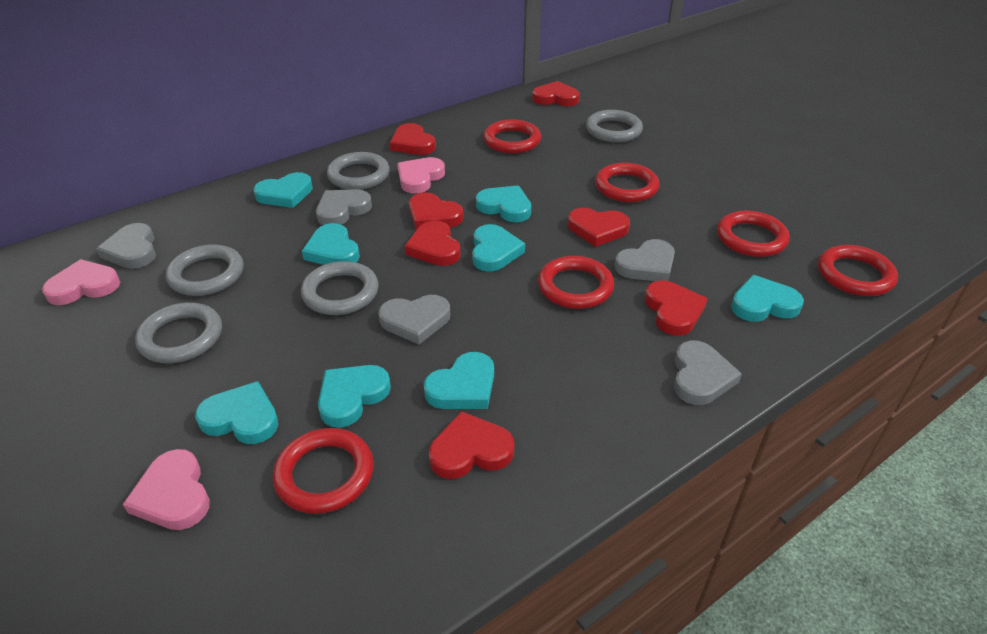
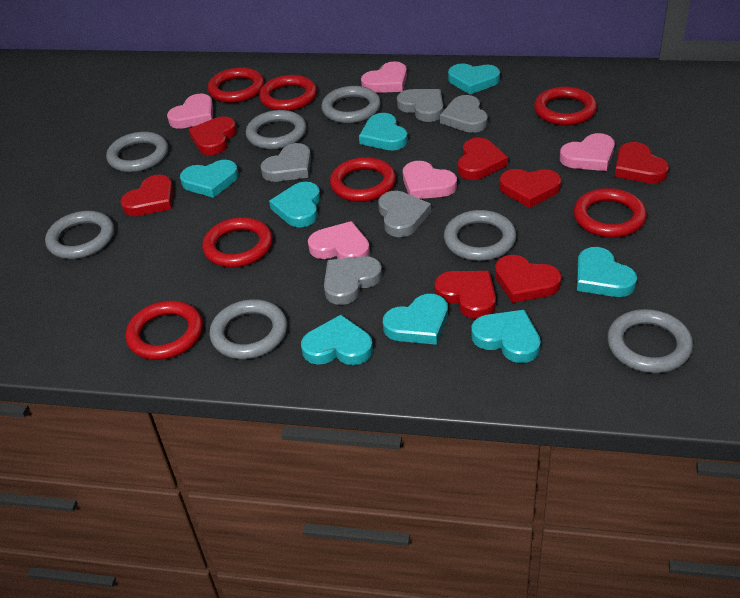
grey ring: [135,302,222,363] [166,244,243,296] [301,261,378,315] [327,152,390,190] [586,110,643,142] = 5 -> [45,211,114,259] [106,132,168,172] [210,299,287,359] [246,110,307,150] [321,86,381,123] [444,210,516,261] [607,309,693,373] = 7
pink heart: [42,259,120,305] [123,449,210,530] [397,157,445,193] = 3 -> [167,94,213,129] [308,221,370,259] [361,61,407,93] [403,161,457,199] [560,133,615,171] = 5
red ring: [273,428,374,514] [483,120,541,153] [538,256,614,309] [595,163,660,202] [717,211,790,257] [818,245,898,296] = 6 -> [125,301,203,360] [202,217,273,268] [208,67,264,103] [259,75,317,111] [330,157,396,202] [534,86,597,126] [573,188,647,238] = 7

